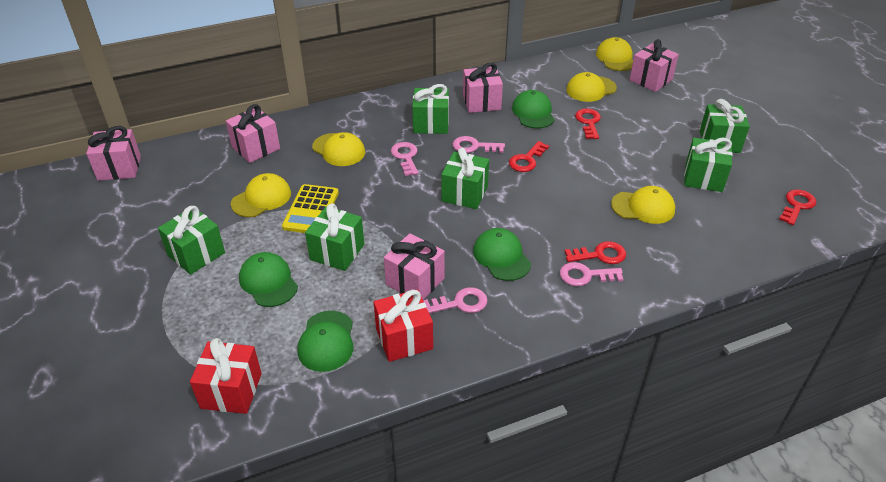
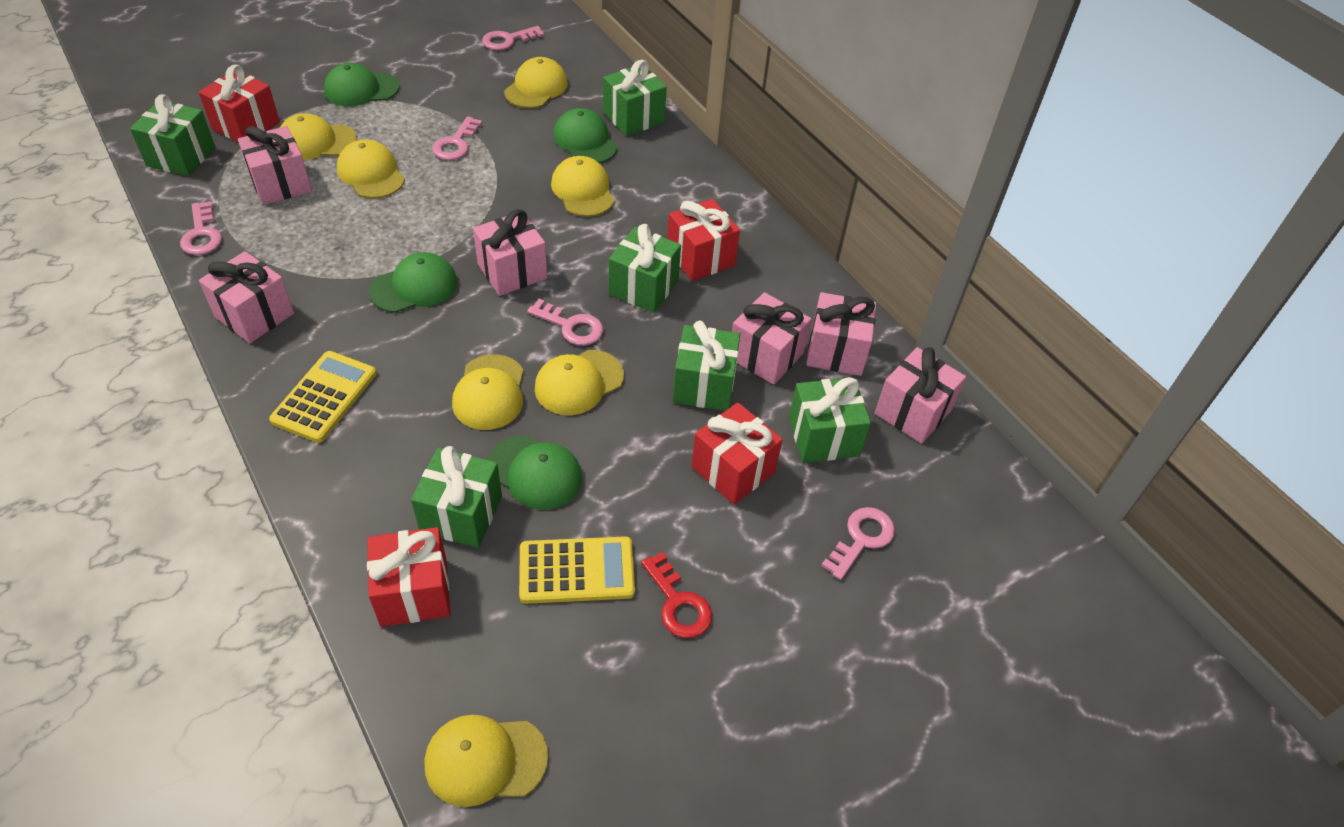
pink gift: [86,126,141,181] [226,104,280,163] [384,233,445,300] [463,63,503,113] [630,39,679,92] = 5 -> [199,251,294,343] [238,126,312,205] [473,209,547,296] [732,292,811,385] [806,292,876,376] [875,347,966,444] = 6
pink key: [391,142,418,176] [423,287,488,313] [453,136,505,153] [560,262,623,286] = 4 -> [180,201,222,255] [432,116,482,160] [482,26,544,50] [527,299,603,346] [821,507,895,580] = 5
red gift: [190,338,262,414] [374,289,433,362] = 2 -> [199,64,280,143] [367,527,450,627] [667,199,740,281] [691,402,783,505] = 4
red key: [509,141,549,172] [565,241,626,264] [575,109,601,139] [779,190,816,225] = 4 -> [641,552,712,638] = 1
yellow calculator: [282,184,339,233] = 1 -> [269,351,376,443] [519,536,635,604] = 2
yellow cap: [231,173,291,217] [312,132,365,166] [566,72,617,102] [596,37,633,71] [611,186,675,224] = 5 -> [280,113,357,160] [337,140,405,199] [425,715,548,807] [452,354,523,430] [504,57,568,108] [534,350,624,415] [551,156,614,217] = 7

